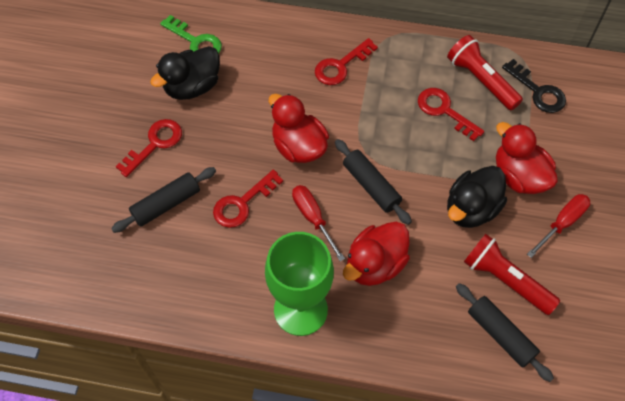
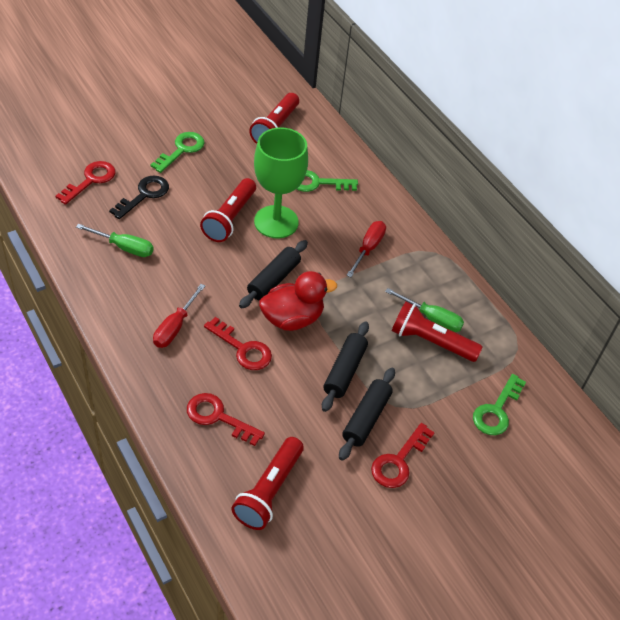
black duck: [150,46,220,100] [447,166,507,228] = 2 -> none = 0
green key: [160,15,222,54] = 1 -> [150,132,205,173] [297,170,358,192] [473,374,526,435] = 3
green screwdriver: none = 0 -> [76,224,153,257] [385,288,464,332] = 2
red duck: [269,94,329,163] [343,222,410,286] [496,122,558,194] = 3 -> [259,271,337,331] = 1
red flashlight: [447,35,523,110] [464,234,560,315] = 2 -> [200,178,256,242] [232,437,304,530] [249,93,299,144] [392,302,483,362] = 4

